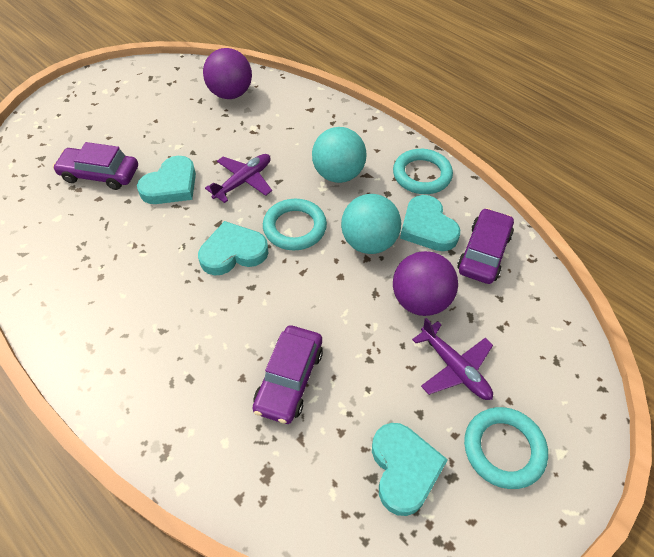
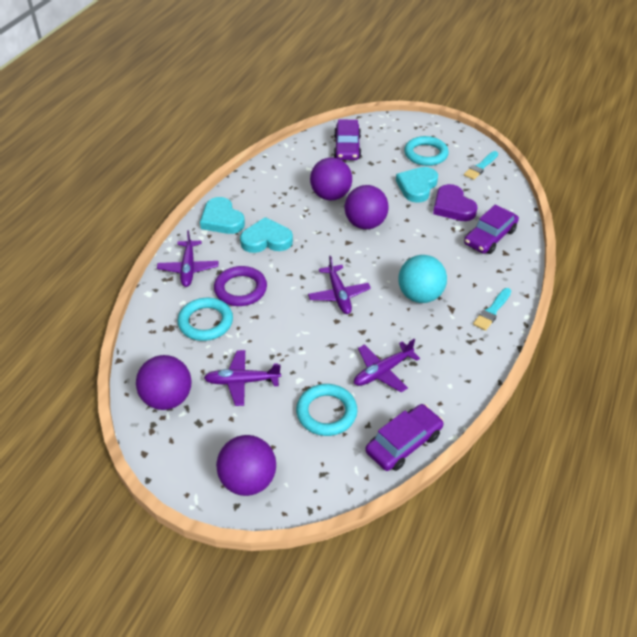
purple ball: [203,48,252,99] [393,251,458,316] = 2 -> [136,355,192,410] [216,435,276,496] [310,157,352,200] [345,185,389,229] = 4
purple heart: none = 0 -> [433,184,477,221] = 1
purple plane: [205,154,272,203] [412,318,493,400] = 2 -> [157,230,219,287] [204,350,281,406] [308,256,371,314] [354,339,420,392] = 4
purple ring: none = 0 -> [214,266,267,306] = 1
turquoise ball: [312,127,367,183] [341,194,401,254] = 2 -> [398,255,447,303] = 1
turquoise brush: none = 0 -> [464,151,498,180] [473,288,511,331] = 2
turquoise heart: [137,156,196,204] [198,221,268,275] [372,423,448,516] [400,195,460,251] = 4 -> [200,197,245,234] [240,217,293,253] [396,167,438,203] = 3

